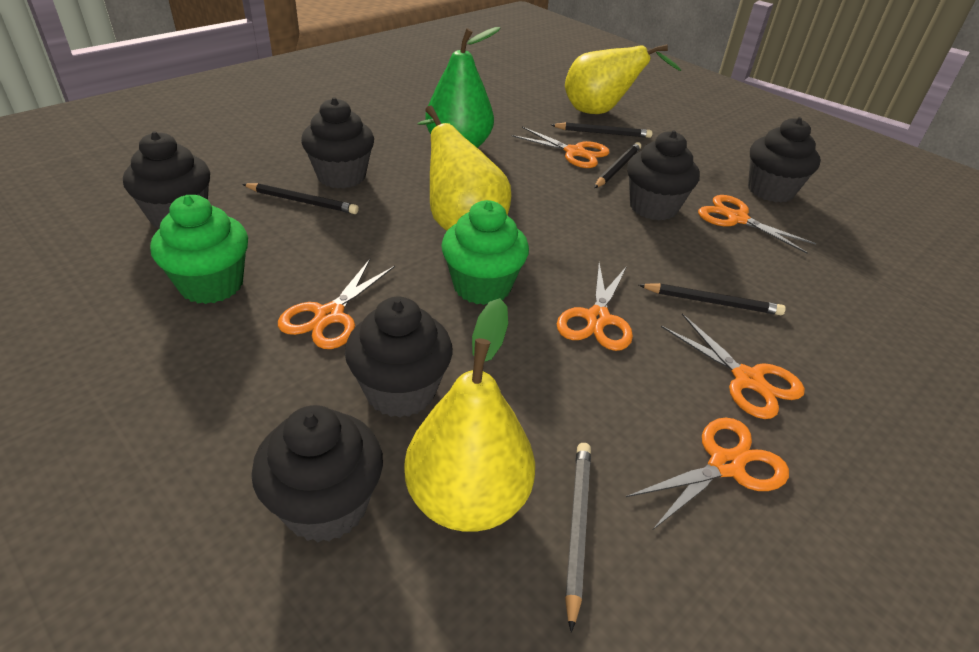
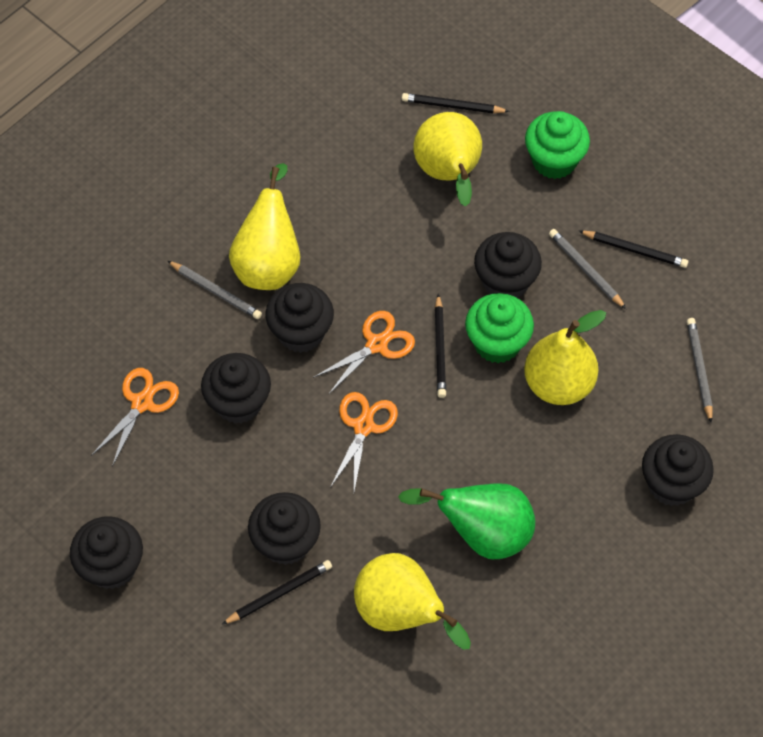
grey pencil: [565,443,591,633] = 1 -> [168,261,262,319] [549,229,626,309] [687,318,713,423] = 3
orange scissors: [278,259,395,349] [511,127,609,168] [557,263,633,351] [626,418,789,530] [661,314,805,419] [698,195,817,253] = 6 -> [91,368,179,467] [313,311,415,395] [330,392,398,491] = 3
yellow pear: [404,298,535,532] [418,106,511,231] [565,44,681,114] = 3 -> [229,163,300,290] [354,553,471,650] [413,112,482,207] [524,310,606,405] = 4

